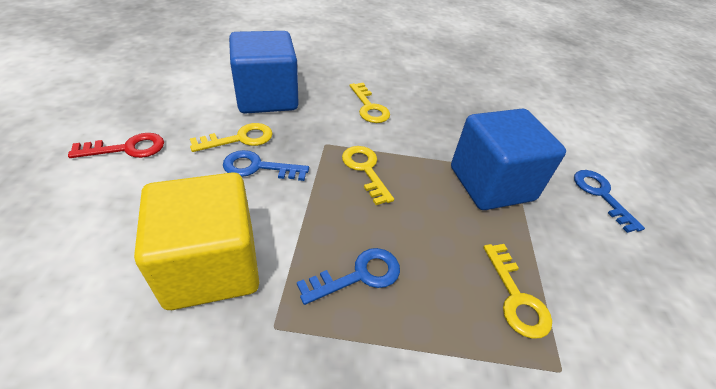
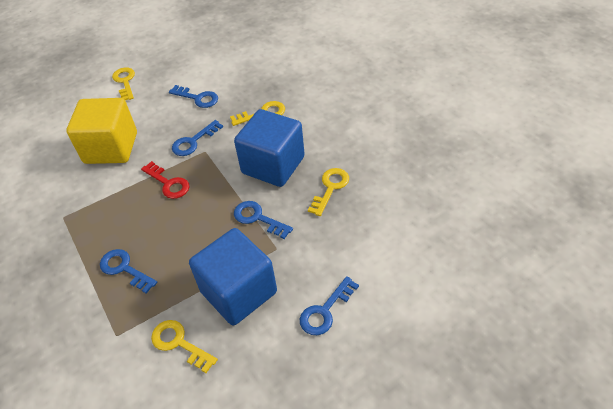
blue key: [223,150,309,181] [297,248,400,305] [574,170,645,233] = 3 -> [100,249,157,293] [169,85,218,108] [172,120,223,156] [234,201,293,239] [300,276,359,335] = 5

